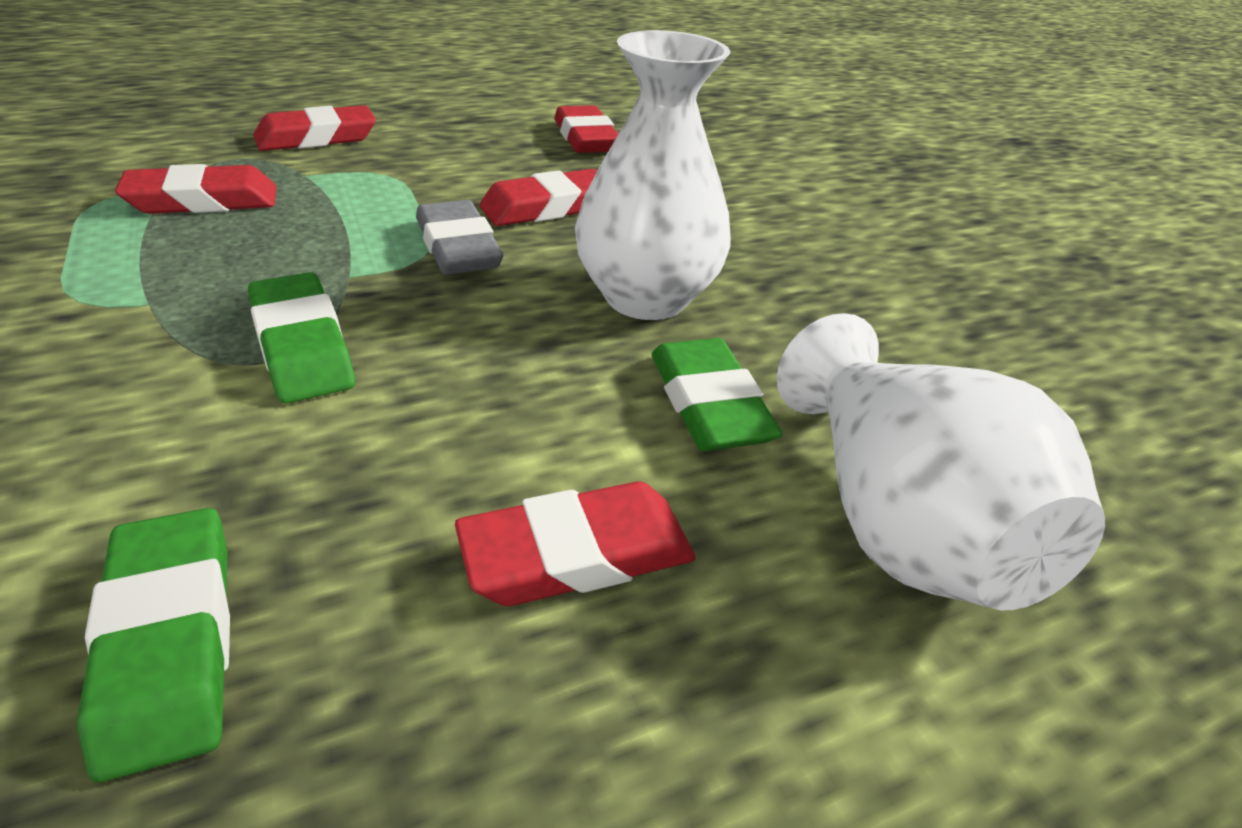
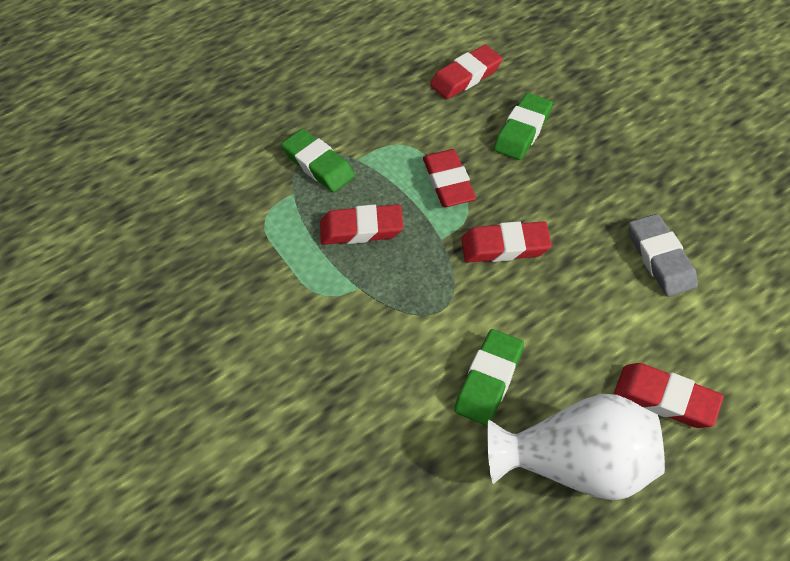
white vase: [575,30,731,320] [777,313,1105,610] = 2 -> [487,394,665,500] = 1

